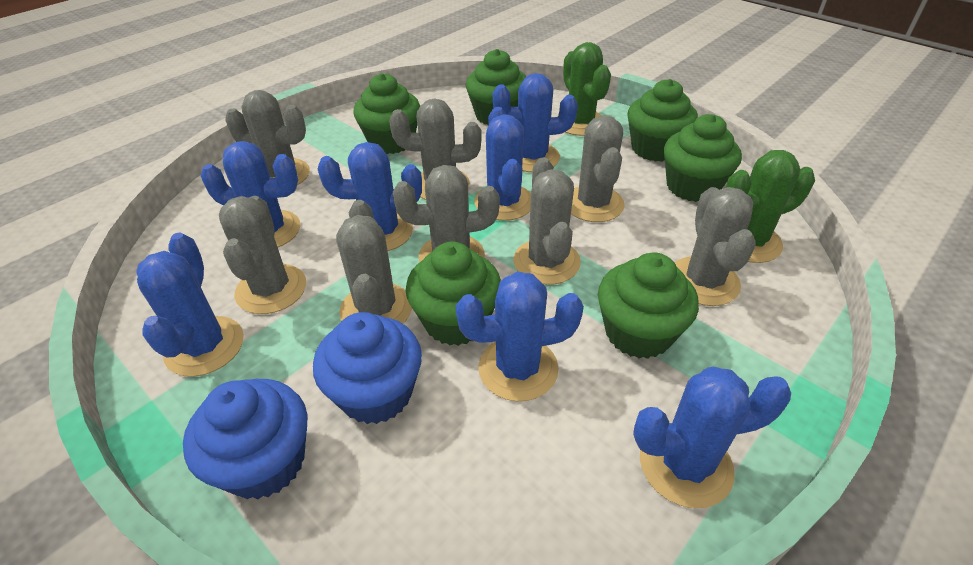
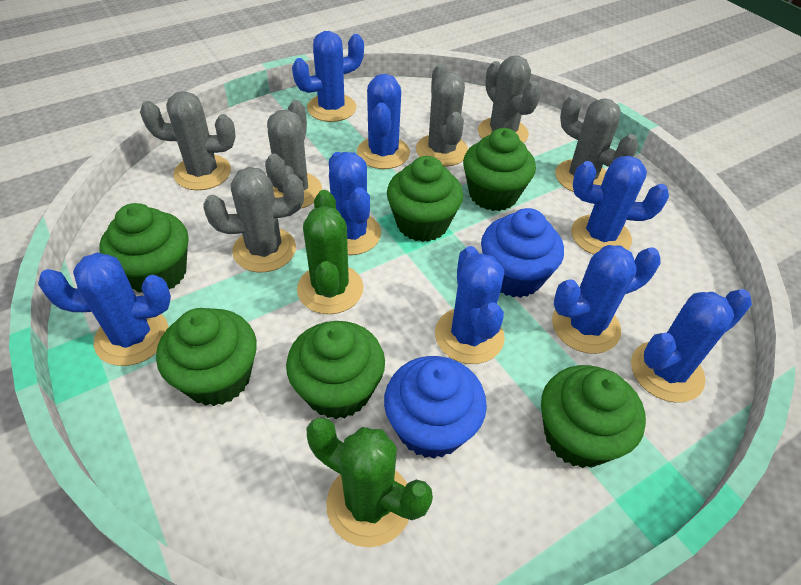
blue cactus: [136,233,244,377] [201,141,300,247] [318,142,422,251] [455,271,584,401] [474,107,531,221] [493,73,578,172] [633,367,791,508] = 7 -> [38,252,171,366] [292,31,364,122] [329,152,381,255] [357,74,410,169] [435,246,505,364] [552,245,661,354] [571,156,669,255] [631,289,752,403] = 8
grey cactus: [219,196,306,314] [225,90,310,185] [336,200,412,324] [389,98,481,200] [393,165,500,262] [513,158,581,285] [571,115,625,222] [675,187,755,306] = 8 -> [140,91,236,190] [204,167,304,273] [265,100,322,208] [416,64,468,167] [478,56,541,143] [555,95,639,192] = 6

